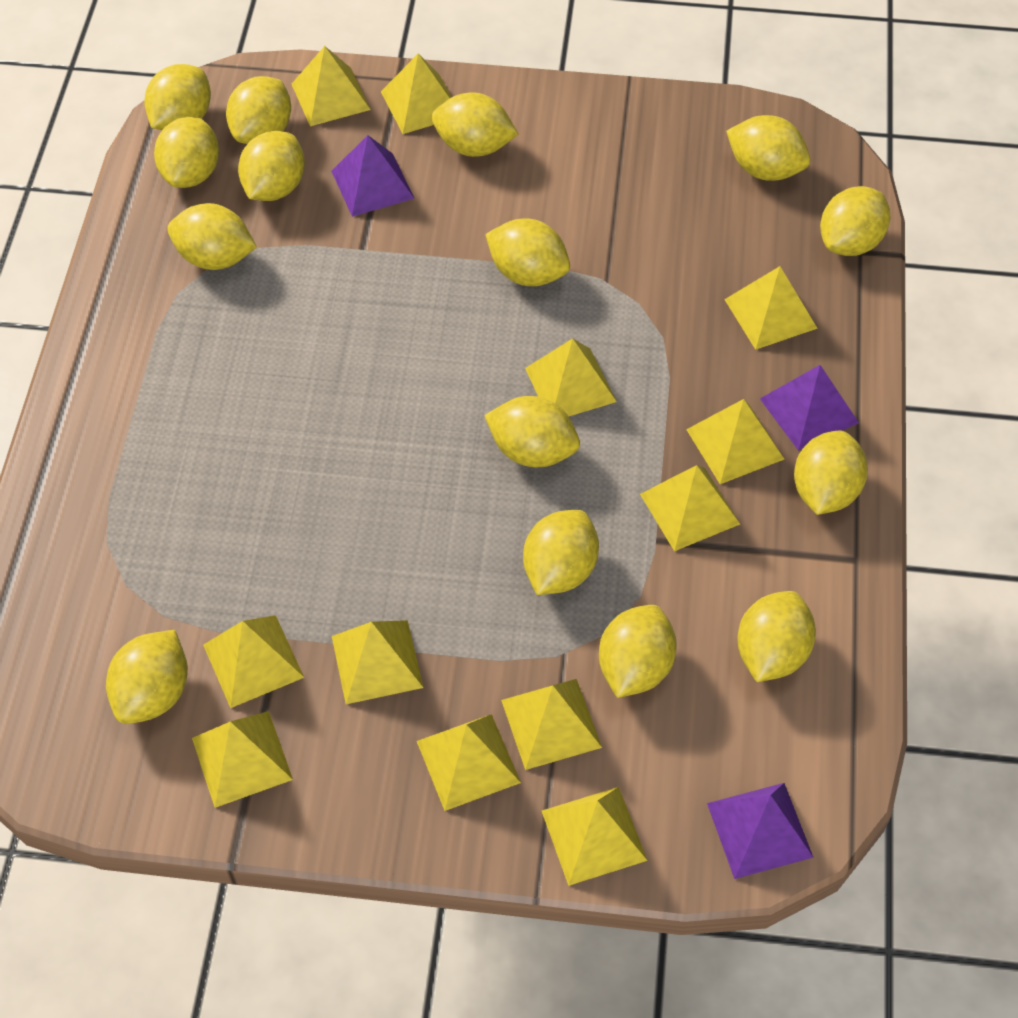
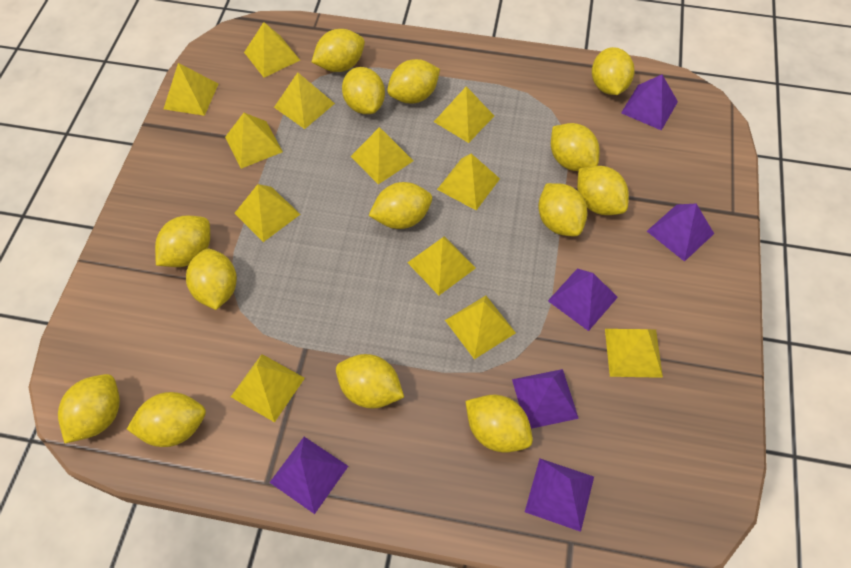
purple pyramid: [331,135,415,217] [707,783,814,879] [760,365,859,451] = 3 -> [269,437,348,514] [512,369,579,429] [525,459,594,532] [548,268,618,331] [621,74,678,131] [647,204,714,262] = 6
yellow lemon: [106,630,188,724] [144,64,211,130] [154,117,219,188] [167,203,257,270] [226,76,291,144] [238,131,305,201] [432,92,518,157] [484,396,580,467] [485,218,570,286] [523,510,599,595] [599,605,677,698] [726,115,810,181] [738,591,816,682] [794,431,868,515] [820,186,891,256] = 15 -> [58,374,120,443] [127,392,206,447] [155,216,210,267] [186,249,237,310] [312,29,365,72] [336,354,404,408] [342,67,385,114] [368,182,432,229] [387,59,440,104] [465,395,533,453] [538,183,587,236] [551,123,600,171] [577,166,629,215] [592,47,635,95] = 14

